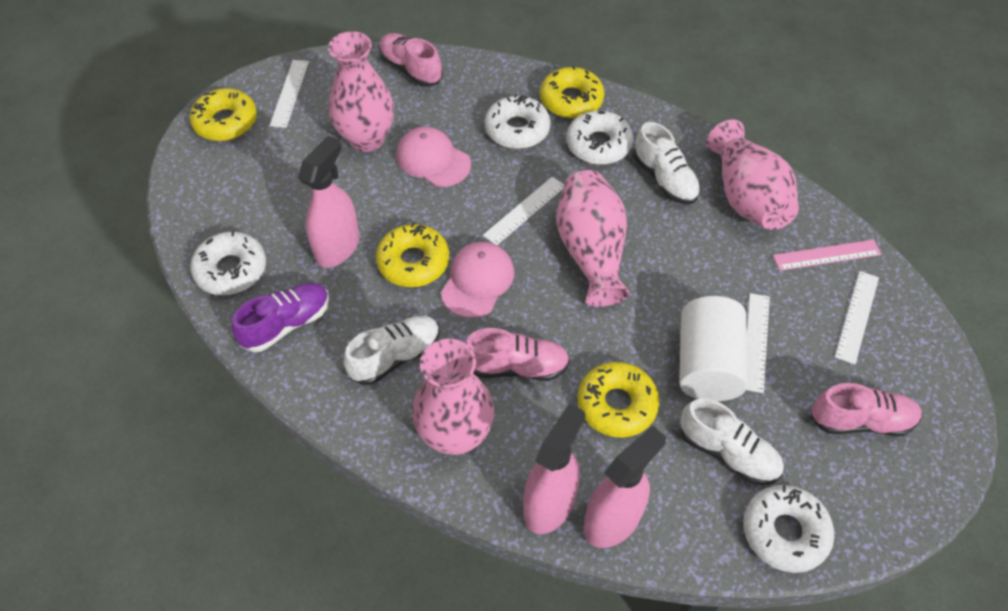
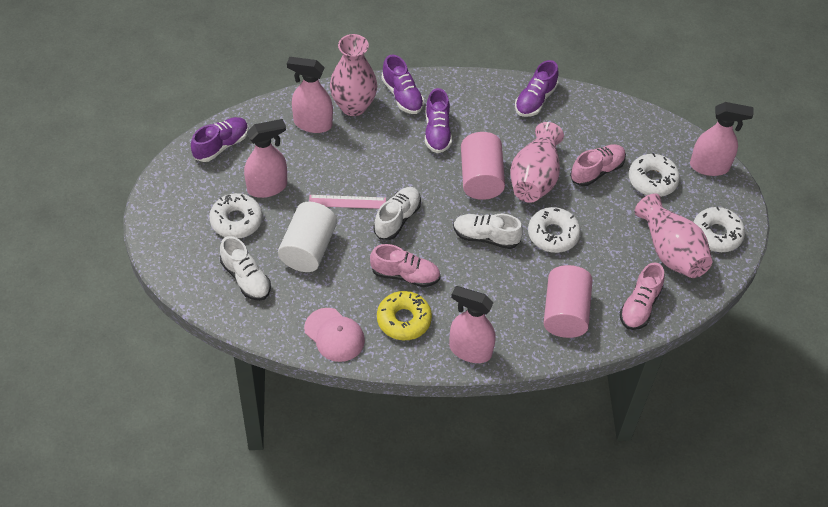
pink cap: [396,126,471,187] [441,242,514,318] = 2 -> [304,308,365,362] = 1
pink cylinder: none = 0 -> [461,132,505,200] [544,265,593,338] = 2
pink spray bottle: [298,136,359,268] [523,403,585,534] [584,425,666,548] = 3 -> [244,119,287,198] [287,57,333,133] [449,286,496,363] [690,102,754,176] = 4
pink vase: [328,31,394,152] [412,339,494,455] [557,170,630,307] [707,120,799,230] = 4 -> [330,34,377,116] [510,122,564,203] [634,194,712,278] = 3
purple shoe: [232,283,330,352] = 1 -> [191,117,249,162] [382,55,424,114] [425,88,452,153] [515,60,559,117] = 4
white ruler: [269,60,309,128] [483,177,564,245] [746,293,770,393] [835,271,879,364] = 4 -> none = 0
yellow donut: [190,88,257,141] [376,222,449,287] [540,66,604,118] [578,362,659,438] = 4 -> [377,291,432,340] = 1

